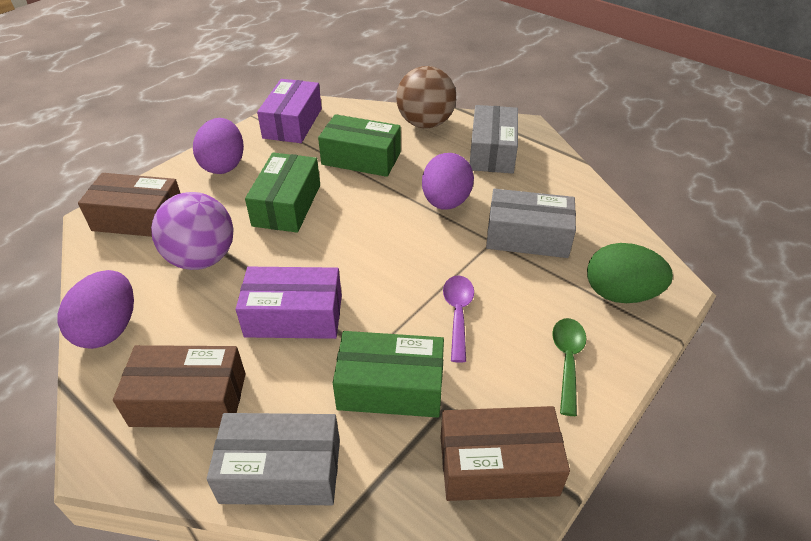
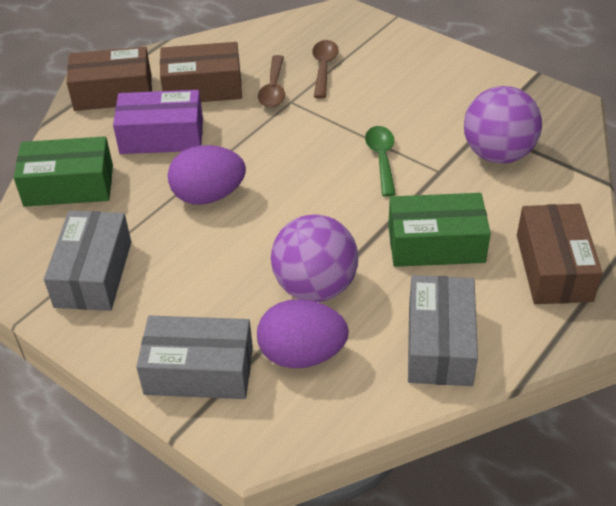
brown ball: [396,66,456,128] = 1 -> none = 0
brown spoon: none = 0 -> [258,55,285,108] [312,40,339,99] = 2
green box: [245,153,320,233] [318,114,401,177] [333,331,444,418] = 3 -> [14,136,113,207] [388,193,491,267] = 2
green egg: [587,243,673,303] = 1 -> none = 0
purple ball: [151,192,234,270] = 1 -> [271,214,358,302] [464,86,542,163] = 2
purple box: [236,267,342,339] [257,79,322,143] = 2 -> [113,90,203,154] = 1
purple egg: [58,270,134,349] [193,118,244,174] [422,153,474,210] = 3 -> [168,145,246,205] [257,299,349,368] = 2
purple spoon: [443,275,474,363] = 1 -> none = 0

